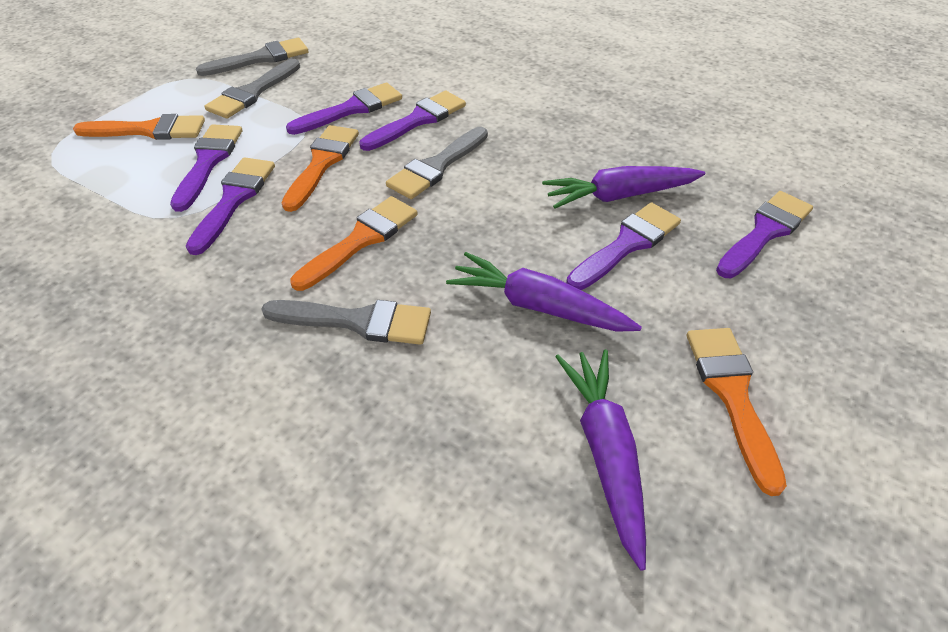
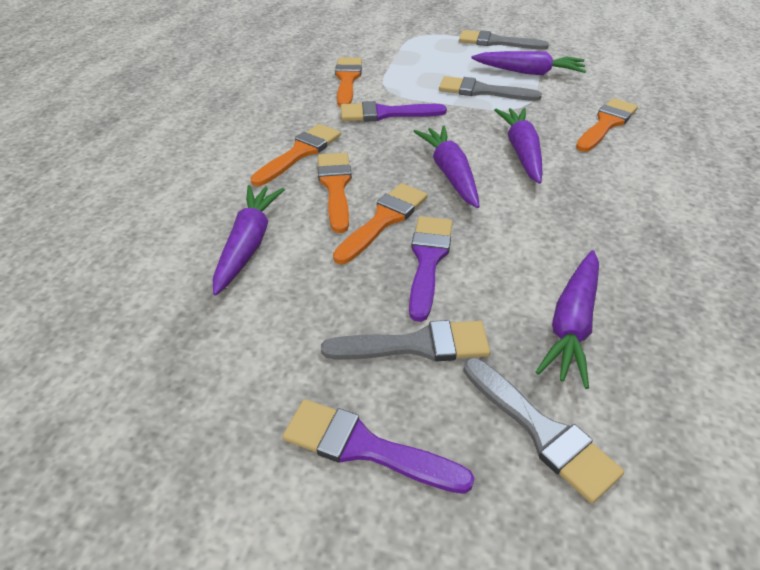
orange brush: [73,114,205,140] [282,125,359,212] [290,196,418,291] [687,328,787,496] = 4 -> [250,124,341,186] [318,153,352,233] [333,183,428,264] [335,58,362,107] [576,98,638,152] = 5
purple brush: [170,124,243,212] [186,157,275,255] [286,83,402,135] [360,90,466,151] [566,202,681,290] [716,191,813,278] = 6 -> [282,399,475,494] [341,101,447,122] [409,216,453,322] = 3
purple carrot: [446,252,642,332] [542,166,705,209] [555,349,646,571] = 3 -> [213,185,285,296] [413,126,480,208] [471,51,586,75] [494,108,542,184] [536,250,599,389] = 5

